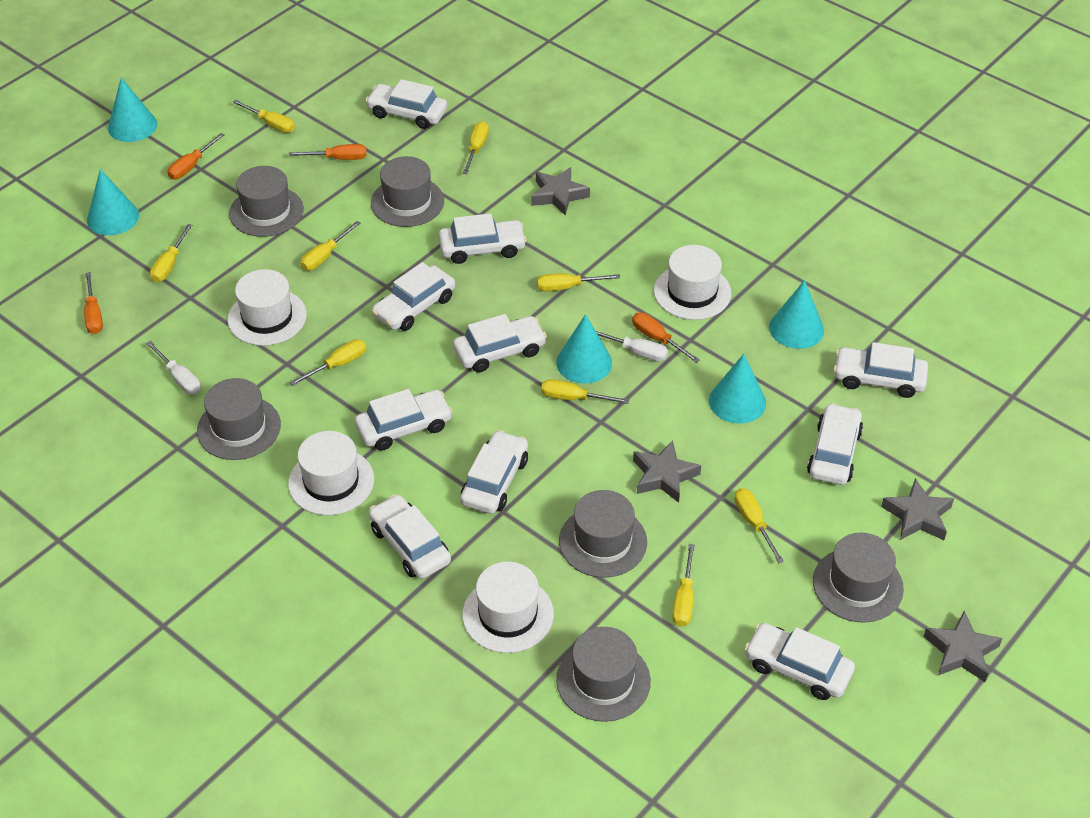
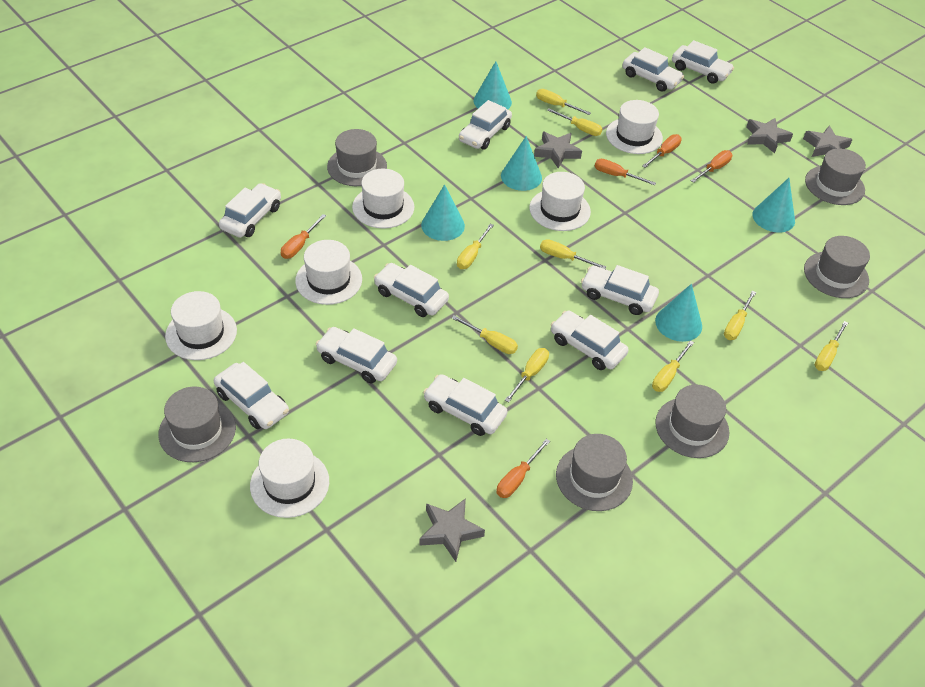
orange screwdriver: [84,272,103,334] [167,133,225,179] [289,144,367,160] [632,312,700,363] = 4 -> [281,214,326,259] [497,439,550,498] [595,159,656,185] [643,134,682,168] [691,150,732,183] = 5
white hat: [228,269,307,346] [288,431,374,515] [462,562,554,653] [654,245,731,320] = 4 -> [165,291,237,360] [250,438,329,518] [295,240,362,305] [352,169,414,229] [529,172,591,231] [606,100,663,154] = 6
white screwdriver: [146,341,201,395] [596,331,668,362] = 2 -> none = 0

